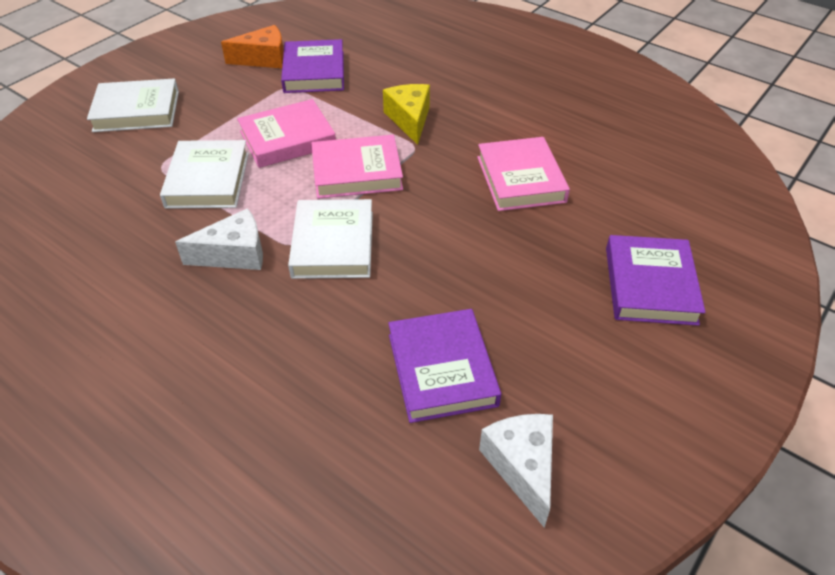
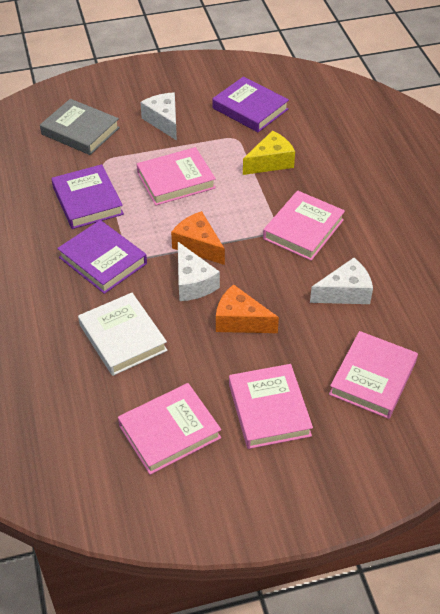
grey book: none = 0 -> [40,99,120,155] = 1
orange cheese: [221,25,284,68] = 1 -> [171,211,225,265] [216,284,279,333] = 2
pink book: [237,99,336,168] [312,135,403,199] [477,137,570,211] = 3 -> [118,383,221,475] [137,147,216,206] [229,364,313,449] [263,191,345,261] [329,331,418,419] = 5
white book: [87,78,179,132] [160,140,249,209] [288,199,373,279] = 3 -> [78,293,168,376] = 1
white cheese: [175,208,263,270] [479,414,553,528] = 2 -> [140,92,177,140] [178,242,220,301] [310,258,373,304] = 3

